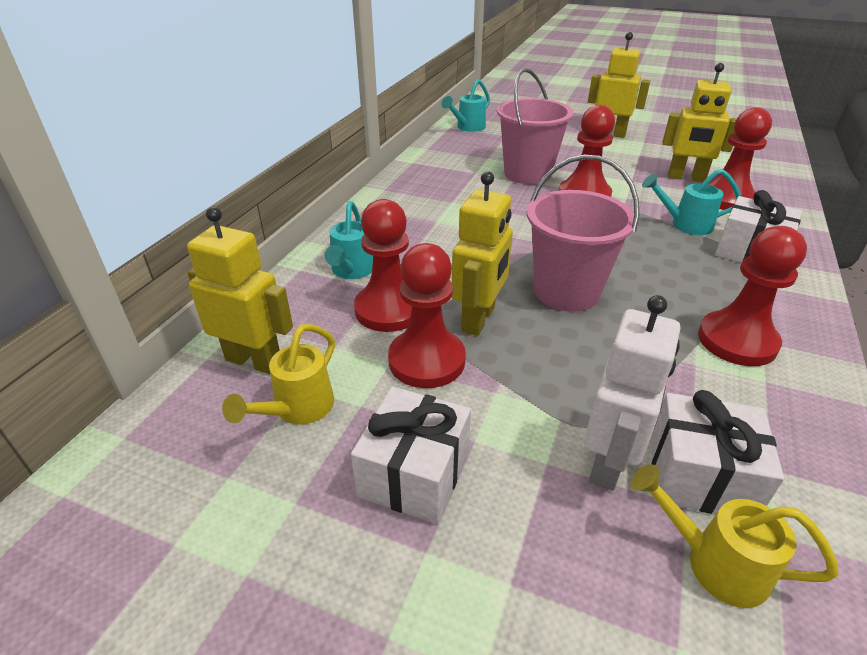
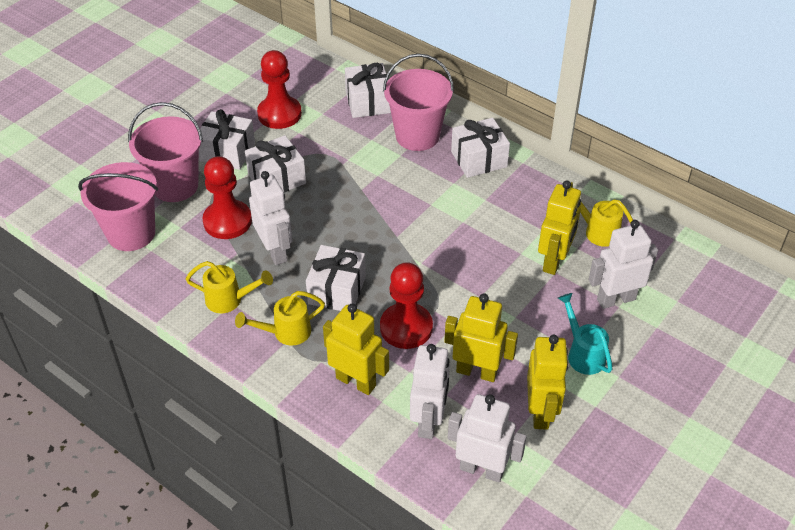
pink bucket: [497,68,573,184] [527,155,639,312] = 2 -> [78,162,158,251] [128,102,203,202] [383,54,454,151] = 3
red pawn: [354,199,412,332] [388,243,466,388] [559,105,615,197] [698,226,807,366] [708,107,772,210] = 5 -> [203,156,252,239] [257,50,302,129] [380,262,433,349] = 3
turquoise watering can: [325,201,373,279] [441,79,490,132] [642,169,741,235] = 3 -> [558,293,613,375] = 1
white gift: [351,387,471,524] [651,390,784,514] [715,190,802,263] = 3 -> [199,109,255,170] [245,135,306,193] [306,245,366,311] [345,63,391,118] [451,118,510,178] = 5
white robot: [584,295,680,491] = 1 -> [249,171,293,265] [410,344,450,439] [448,394,527,482] [589,220,658,309] = 4
yellow watering can: [222,324,335,425] [630,465,839,608] = 2 -> [186,261,273,313] [235,291,325,346] [571,182,633,247] = 3

